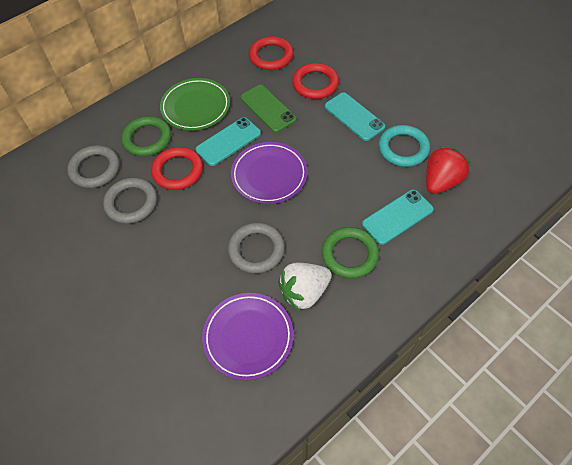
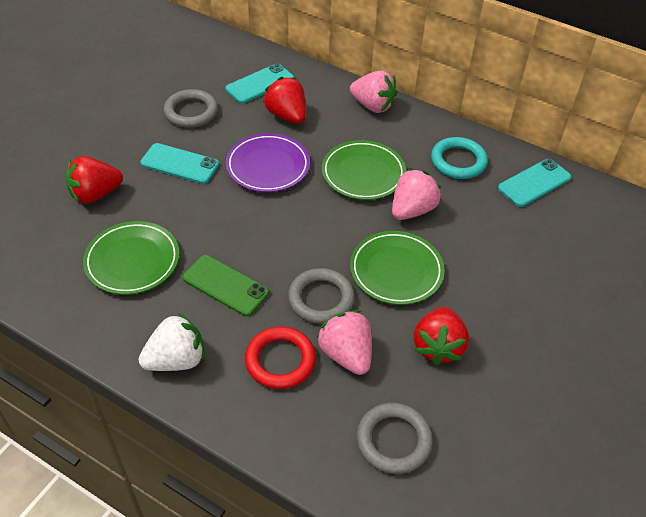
green plate: [160,78,230,131] = 1 -> [83,221,179,295] [322,140,406,200] [350,231,445,305] = 3
green ring: [121,116,171,156] [322,227,379,279] = 2 -> none = 0
pink strawberry: none = 0 -> [317,310,372,375] [350,70,397,113] [392,168,441,220] = 3
purple plate: [202,293,294,380] [231,142,308,204] = 2 -> [226,133,310,192] = 1
red ring: [151,147,203,190] [249,36,294,70] [292,63,339,99] = 3 -> [245,327,316,389] = 1
red strawberry: [426,146,470,194] = 1 -> [66,156,123,204] [263,77,306,124] [414,307,469,365] = 3

